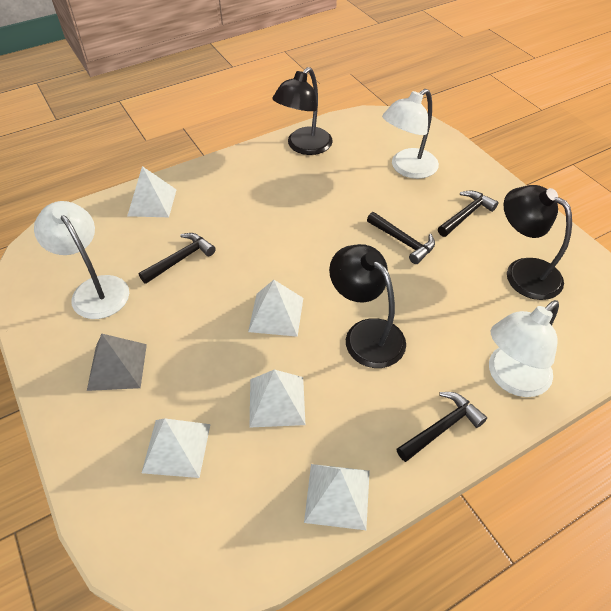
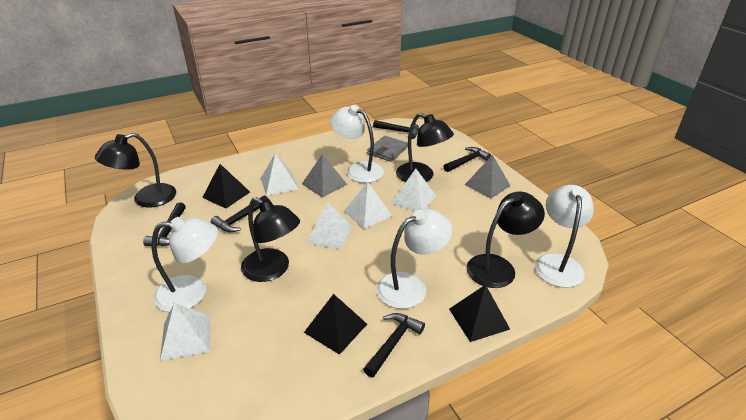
black hammer: [139,233,216,284] [367,212,435,264] [396,392,487,462] [438,191,498,237] = 4 -> [143,202,186,246] [211,195,268,232] [363,313,425,378] [373,120,419,139] [444,147,491,172] = 5
black lamp: [272,67,333,155] [329,244,406,368] [503,185,572,300] = 3 -> [95,133,176,207] [241,197,300,282] [396,113,454,182] [466,191,545,288] = 4
black pyramid: none = 0 -> [202,164,250,209] [304,294,367,355] [449,284,510,342] = 3
grey pyramid: [87,334,147,391] = 1 -> [302,154,347,198] [465,155,511,199] = 2
grey wallet: none = 0 -> [367,136,408,162] = 1
white lamp: [34,201,129,319] [382,89,439,179] [489,300,559,397] = 3 -> [152,217,218,312] [330,105,384,183] [376,209,452,309] [535,185,594,288] = 4

